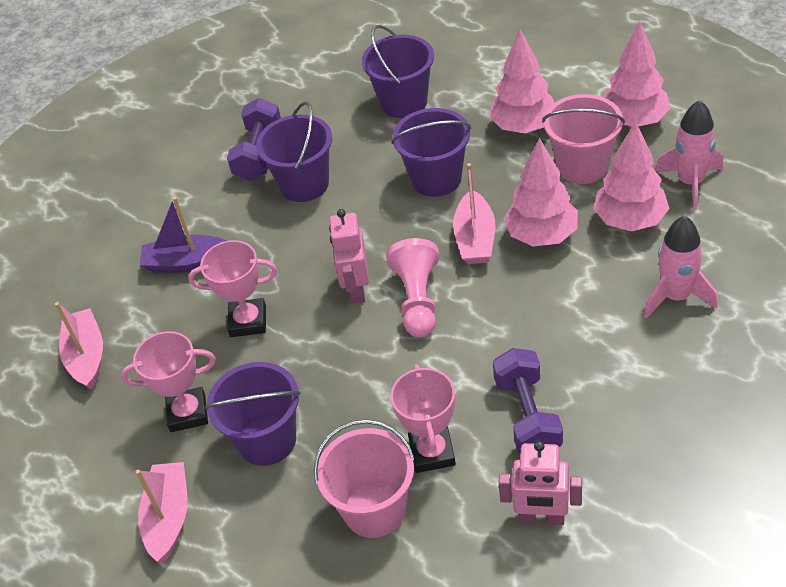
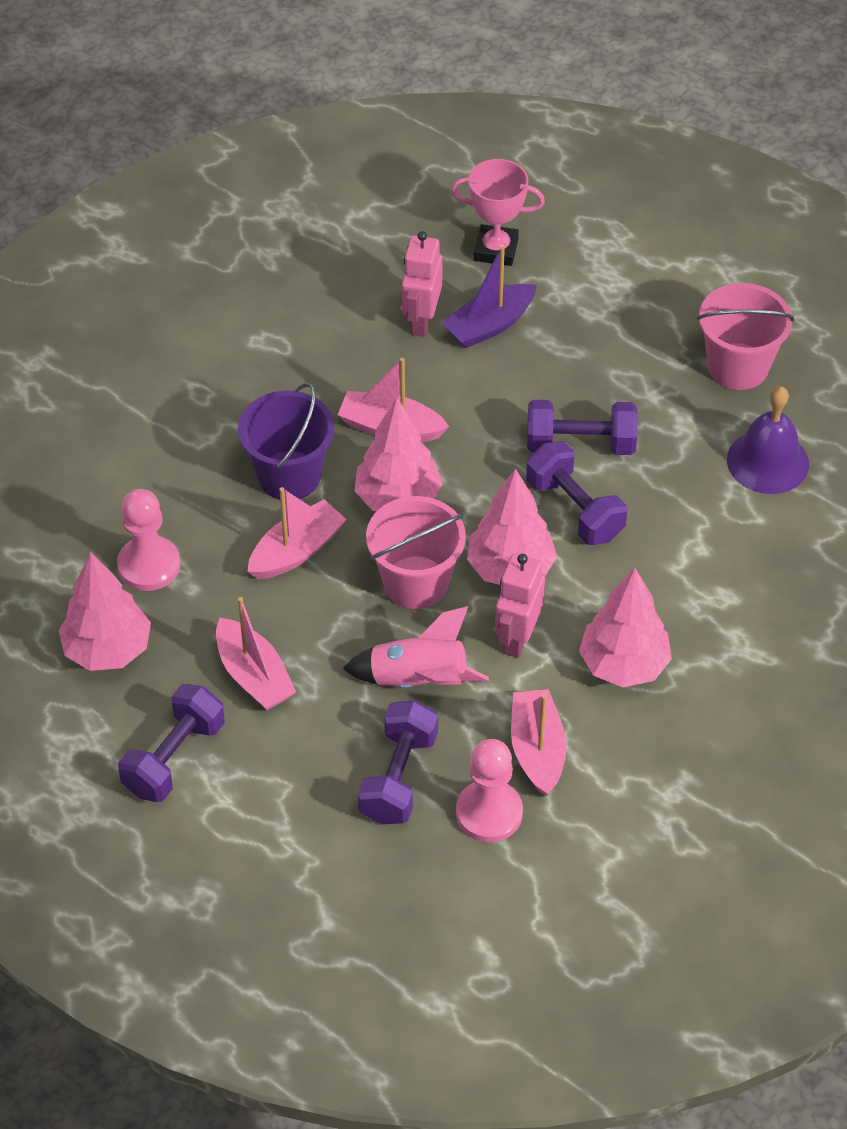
pink boat: [55,302,103,390] [136,462,187,562] [453,163,495,264] = 3 -> [216,597,296,710] [247,487,347,579] [338,358,449,442] [511,689,567,796] = 4
pink pawn: [386,238,439,337] = 1 -> [117,489,180,591] [456,739,523,842] = 2
pink rocket: [644,216,718,319] [655,100,723,210] = 2 -> [343,606,489,688] = 1
pink trophy: [121,331,216,432] [188,240,277,337] [391,364,456,473] = 3 -> [451,159,545,266] = 1
purple bell: none = 0 -> [727,386,809,494] = 1
purple bucket: [205,362,301,466] [256,102,332,202] [362,25,434,118] [392,108,471,197] = 4 -> [238,383,335,500] = 1
purple dumbbell: [227,98,281,181] [493,348,563,454] = 2 -> [118,684,225,802] [358,700,438,824] [526,442,627,545] [527,400,638,455] = 4

